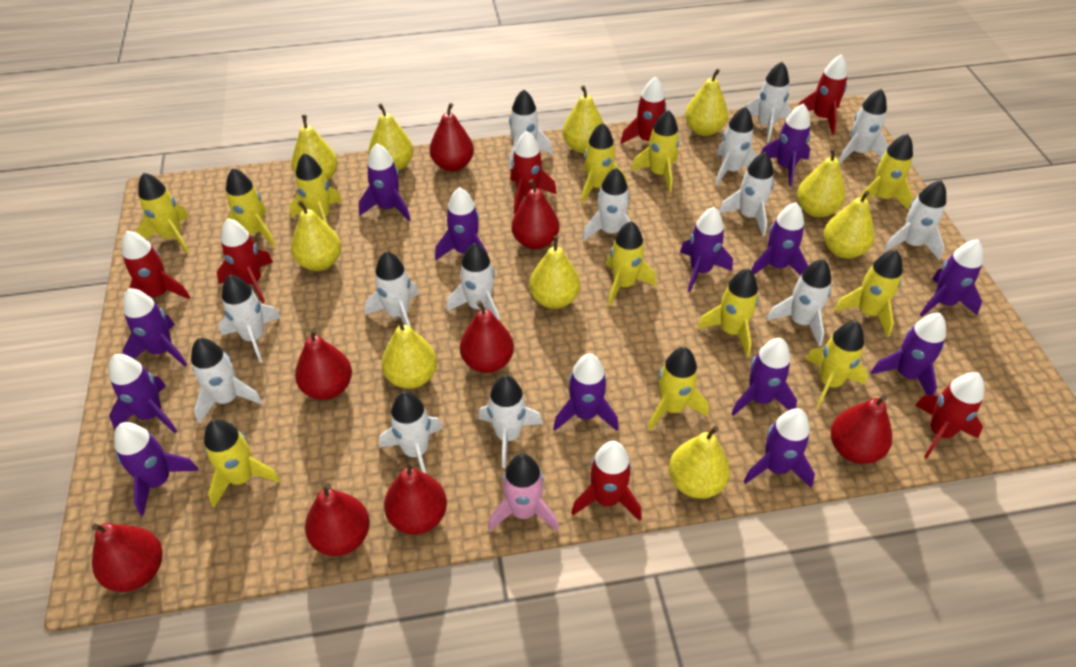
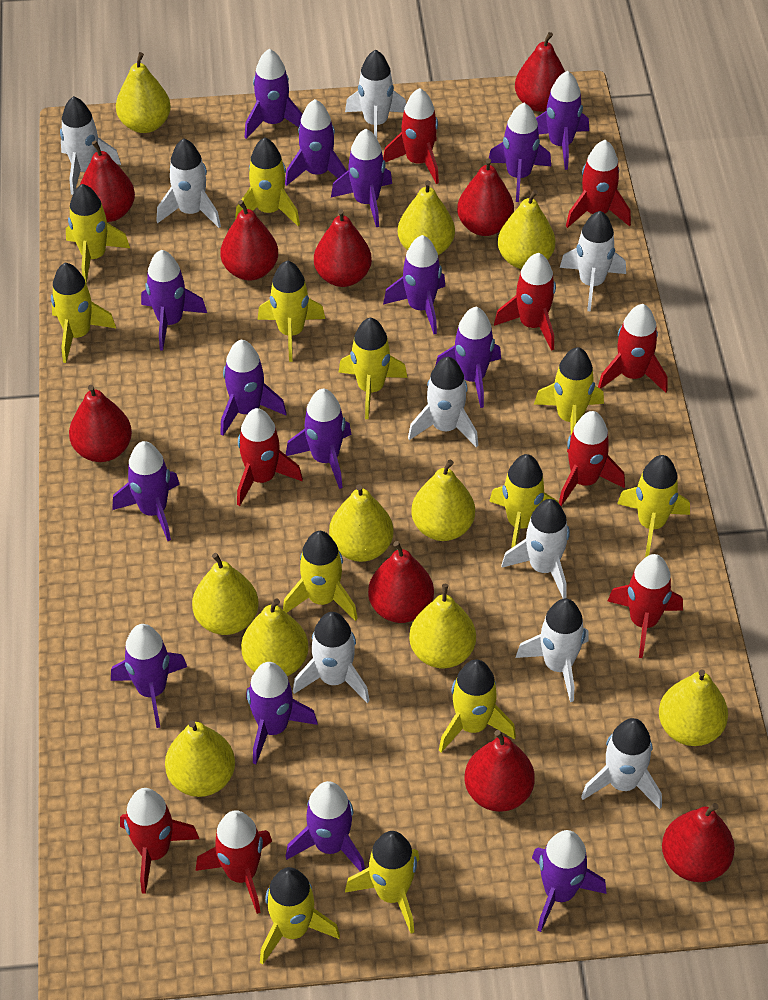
pink rocket: [488,454,559,531] = 1 -> none = 0
purple rocket: [109,354,177,433] [114,422,199,516] [123,288,187,367] [359,143,411,221] [435,187,488,260] [553,354,619,431] [680,207,733,292] [731,338,797,416] [743,408,815,488] [751,202,808,276] [761,103,811,187] [871,313,946,395] [920,239,983,317] = 13 -> [111,624,187,728] [112,441,180,541] [141,250,207,351] [220,340,287,436] [245,49,303,139] [246,662,318,764] [285,99,347,186] [285,781,365,872] [286,389,351,489] [331,129,392,227] [383,235,445,334] [435,307,501,408] [489,103,551,202] [532,830,607,932] [536,71,589,170] = 15
red pear: [91,523,162,592] [295,328,352,400] [305,483,370,556] [384,461,447,535] [430,103,474,172] [460,301,514,373] [512,179,559,250] [831,395,892,464] = 8 -> [69,385,132,462] [79,141,135,222] [220,200,278,281] [314,209,372,287] [368,541,434,623] [457,158,514,236] [465,730,535,812] [515,32,565,112] [662,803,735,882] = 9
red rocket: [122,231,190,299] [217,218,273,303] [510,131,557,214] [571,441,642,521] [620,77,667,144] [798,54,847,135] [915,372,984,459] = 7 -> [120,788,199,894] [195,810,272,914] [237,408,303,506] [383,88,439,184] [494,253,556,351] [559,411,625,506] [566,140,631,228] [598,304,668,393] [608,554,683,658] = 9
white rocket: [191,338,263,424] [219,275,281,363] [365,251,419,327] [379,391,443,474] [447,243,500,321] [478,375,542,468] [509,89,553,170] [582,168,630,241] [715,107,757,186] [719,152,774,236] [745,62,791,143] [767,259,831,346] [839,89,889,164] [884,180,946,260] = 14 -> [60,96,121,195] [156,139,221,228] [293,612,370,703] [345,50,406,138] [408,357,478,448] [501,499,570,599] [516,598,589,702] [560,211,626,311] [581,718,662,809] = 9

